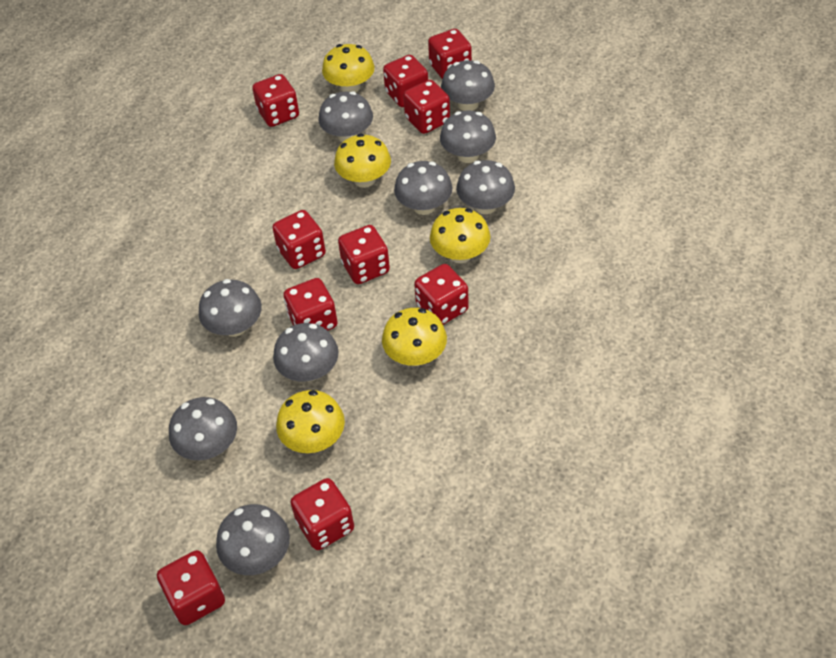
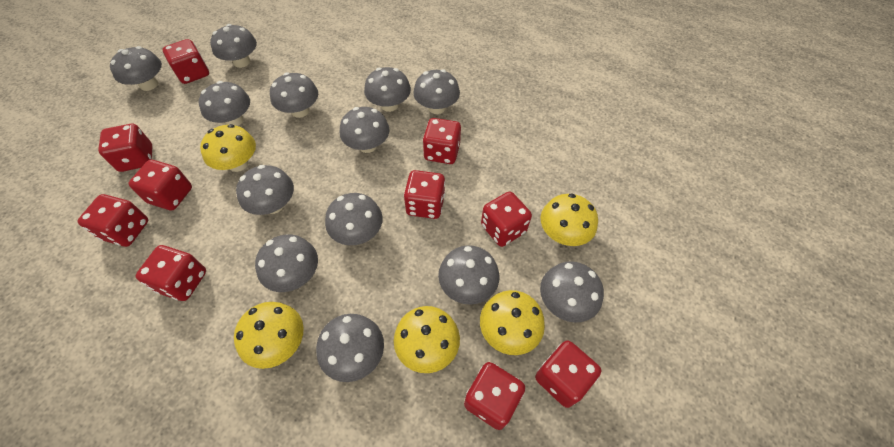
grey mushroom: [169,397,237,460] [199,279,262,337] [216,504,290,575] [273,323,339,382] [318,91,373,142] [394,161,452,215] [440,111,496,163] [441,60,495,111] [456,160,515,214] = 9 -> [110,46,162,91] [199,81,250,126] [210,24,257,68] [236,165,294,215] [255,234,318,292] [270,72,318,118] [316,314,384,382] [325,193,383,245] [339,107,390,153] [364,67,411,112] [413,69,460,114] [438,245,499,305] [540,261,604,323] = 13

